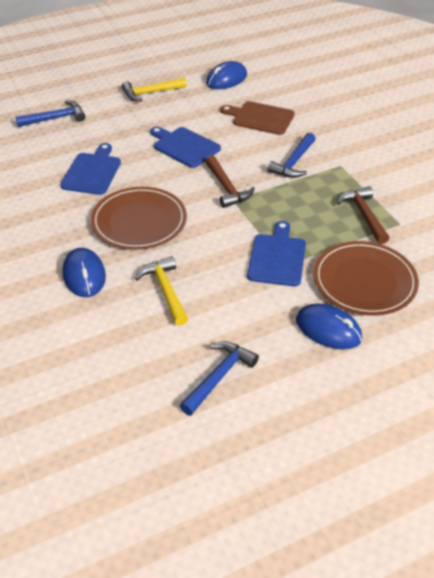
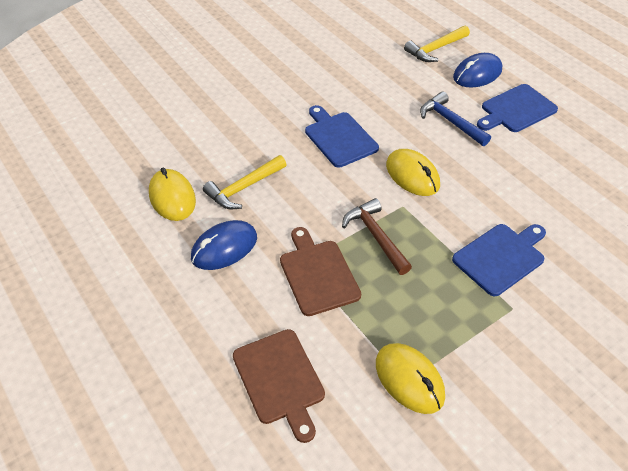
blue hammer: [16,100,85,127] [180,341,259,416] [268,133,316,178] = 3 -> [420,92,491,146] = 1
blue mouse: [62,248,106,297] [206,61,247,89] [296,304,362,350] = 3 -> [191,220,257,270] [453,53,502,87] = 2
brown cutting board: [220,101,295,135] = 1 -> [233,329,325,443] [280,227,361,316] = 2
brown hammer: [205,155,255,208] [337,186,389,244] = 2 -> [342,198,412,275] = 1
brown plate: [91,187,187,250] [313,241,419,316] = 2 -> none = 0
yellow mouse: none = 0 -> [149,167,196,221] [376,343,445,414] [386,149,440,196] = 3

